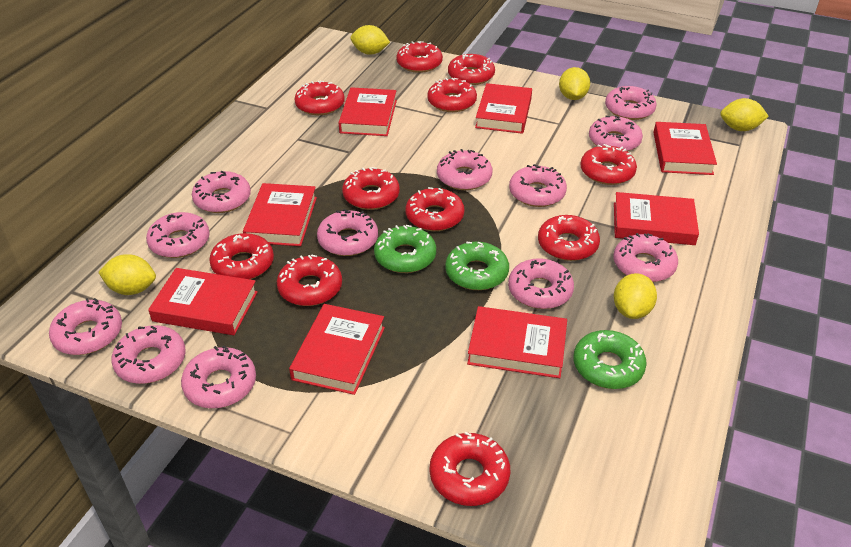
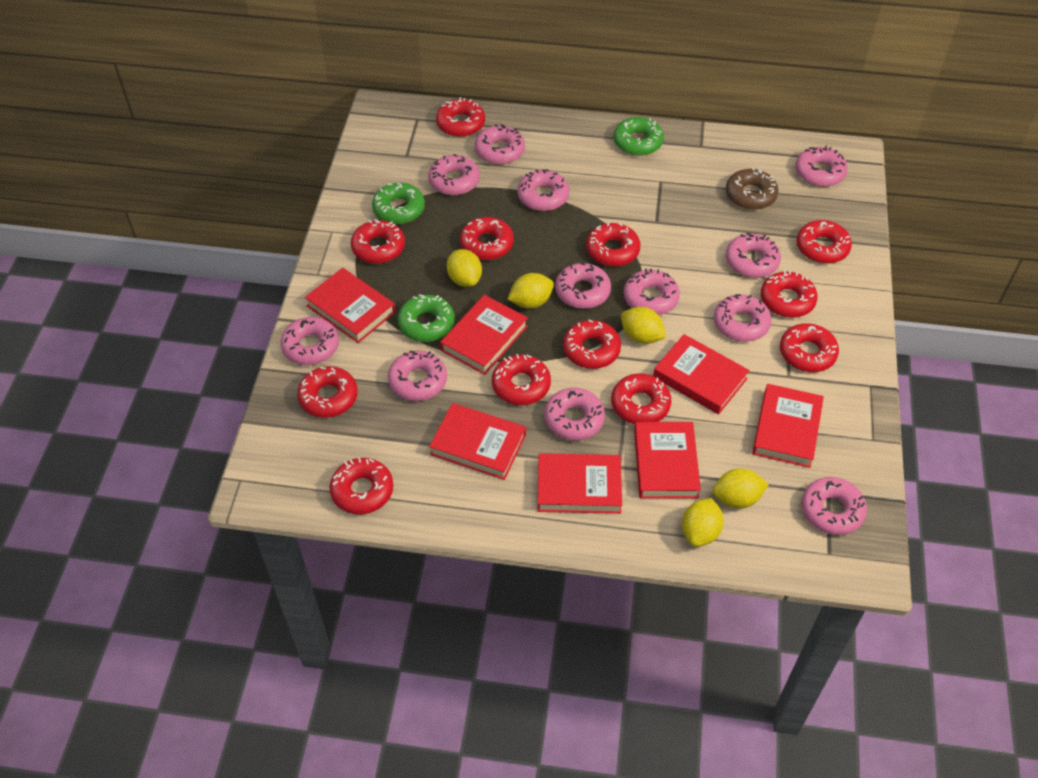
brown donut: none = 0 -> [726,167,779,210] = 1
red book: [148,268,258,335] [243,183,317,246] [289,304,385,395] [339,87,397,136] [467,306,567,378] [475,83,532,134] [614,192,699,245] [653,122,717,175] = 8 -> [305,268,396,343] [429,403,526,480] [440,295,528,375] [538,453,622,514] [634,422,701,499] [653,334,750,414] [752,384,824,468] = 7
red donut: [209,233,274,279] [277,255,342,306] [294,81,345,115] [342,167,400,210] [396,41,443,73] [405,187,464,231] [427,78,477,112] [430,432,510,506] [448,54,495,85] [538,215,600,261] [580,144,637,185] = 11 -> [297,366,358,418] [330,458,393,515] [351,219,405,264] [436,97,485,137] [460,217,514,260] [492,354,551,405] [563,320,621,369] [586,222,640,267] [611,374,671,424] [761,270,818,318] [780,323,839,372] [796,220,852,264] = 12

